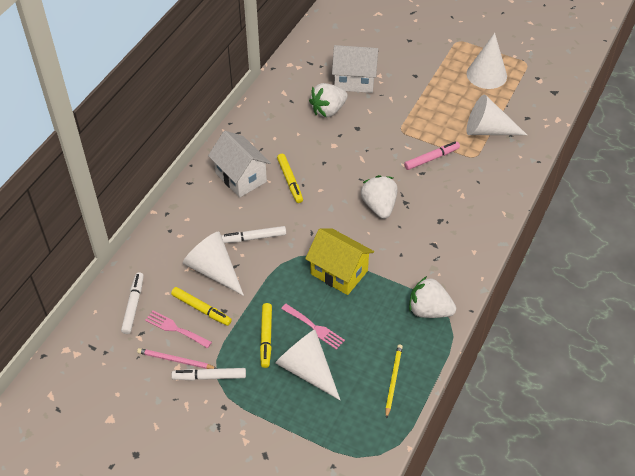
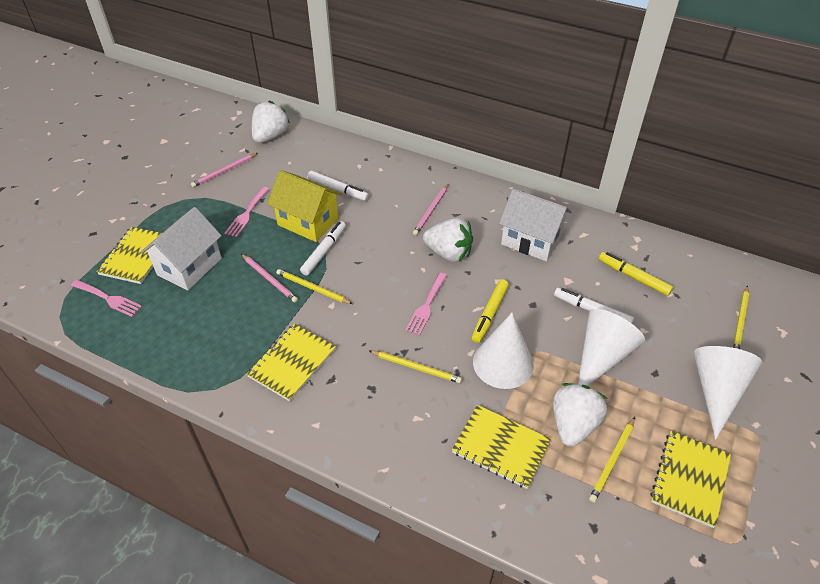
pink fork: [145,311,212,348] [281,304,345,350] = 2 -> [71,280,142,317] [224,187,269,237] [405,273,447,336] = 3
pink marker: [404,142,460,170] = 1 -> none = 0
pink pencil: [137,348,217,369] = 1 -> [191,153,258,187] [241,254,298,302] [413,184,448,235] = 3
white cone: [183,232,244,296] [275,330,340,400] [466,95,527,135] [467,33,507,89] = 4 -> [473,313,534,389] [578,309,645,386] [693,346,762,440] = 3
yellow marker: [171,287,232,326] [260,303,272,368] [277,154,303,203] = 3 -> [472,279,509,343] [599,252,673,296] = 2
yellow notebook: none = 0 -> [96,227,162,284] [246,324,336,401] [452,405,551,489] [650,431,731,528] = 4
yellow pencil: [385,344,403,419] = 1 -> [276,269,353,304] [369,350,462,383] [589,417,635,502] [733,286,749,349] = 4

